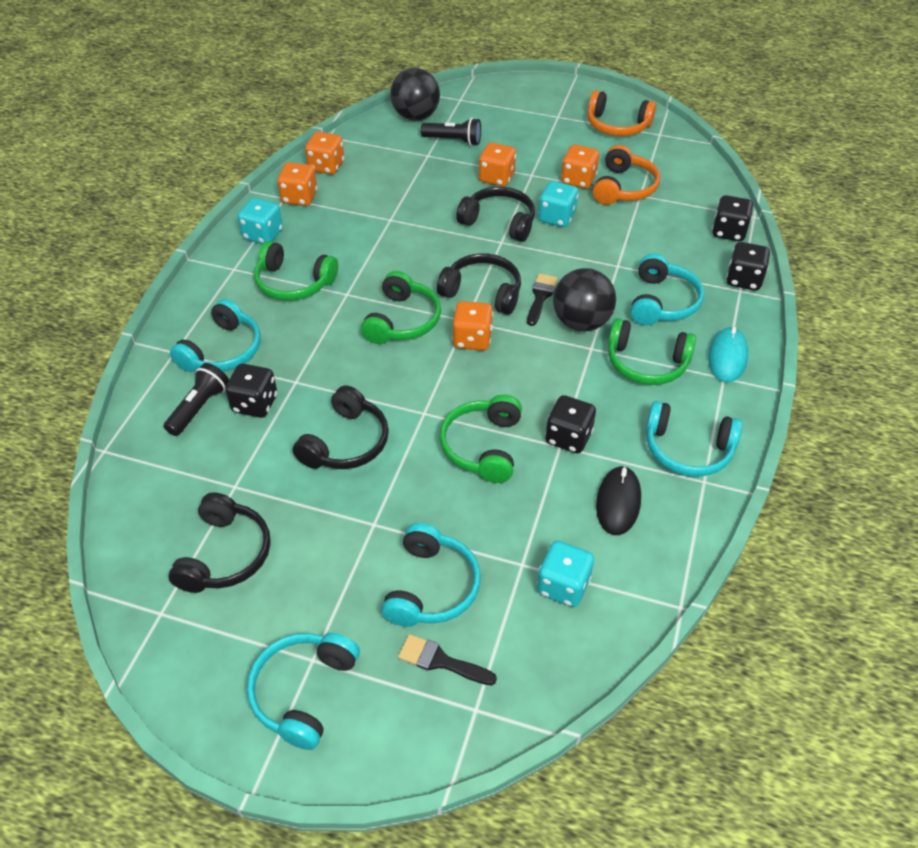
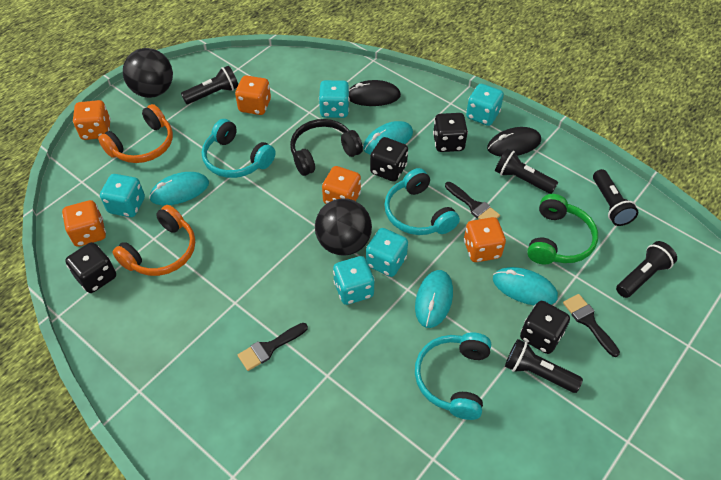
black brush: [398,634,497,685] [527,273,558,326] = 2 -> [238,323,308,371] [445,182,500,219] [563,294,620,357] = 3
black flashlight: [164,363,229,436] [421,118,481,146] = 2 -> [181,66,238,104] [495,149,558,194] [505,339,583,393] [593,169,638,226] [616,241,677,298] = 5
black headphones: [168,492,271,593] [293,385,389,469] [437,253,521,315] [456,187,535,242] = 4 -> [290,119,363,176] = 1
black mouse: [596,465,641,535] = 1 -> [349,80,401,106] [487,127,541,157] = 2
green headphones: [254,241,338,301] [361,271,441,344] [439,395,522,483] [608,318,696,385] = 4 -> [527,194,598,264] = 1
turquoise dice: [238,198,283,244] [537,541,594,607] [538,181,579,227] = 3 -> [100,174,145,217] [319,80,350,118] [333,256,375,305] [366,228,408,277] [466,84,504,126] = 5
turquoise headphones: [170,299,261,372] [247,633,360,750] [381,523,481,627] [631,253,704,325] [646,401,742,477] = 5 -> [202,119,276,178] [384,168,460,235] [415,332,491,420] = 3
turquoise mouse: [708,326,748,382] = 1 -> [149,172,209,206] [363,121,413,155] [415,270,453,328] [493,267,558,305] = 4

